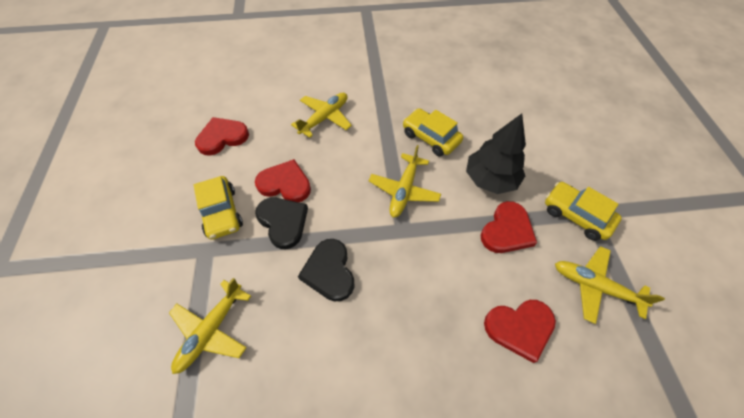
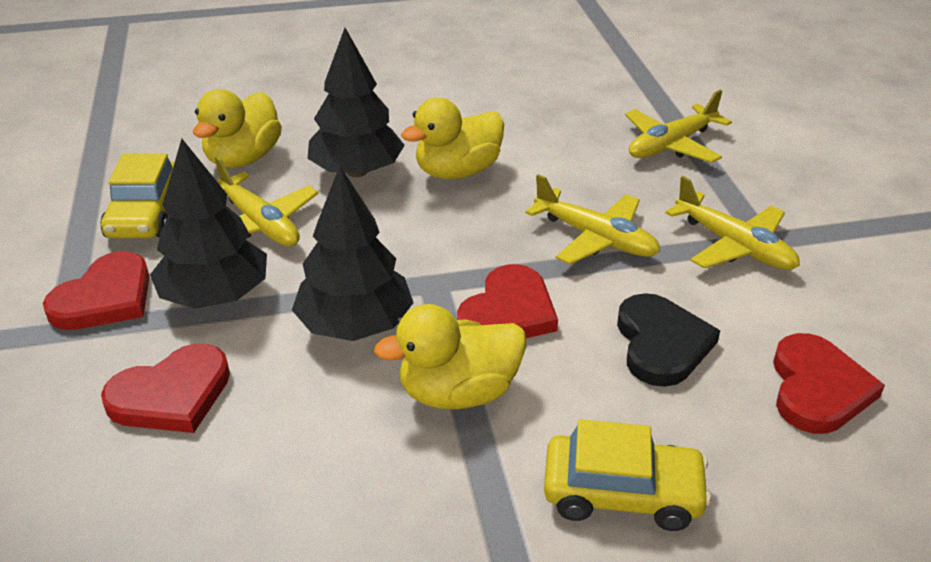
black heart: [255,198,308,249] [298,239,354,302] = 2 -> [617,293,720,387] = 1
black tree: [466,114,526,194] = 1 -> [150,138,267,309] [292,166,414,341] [308,28,405,177] = 3
yellow car: [194,176,243,240] [403,108,463,156] [545,182,622,241] = 3 -> [100,153,175,238] [544,419,711,531] = 2
yellow duck: none = 0 -> [193,89,282,168] [374,304,527,410] [401,98,504,179] = 3

